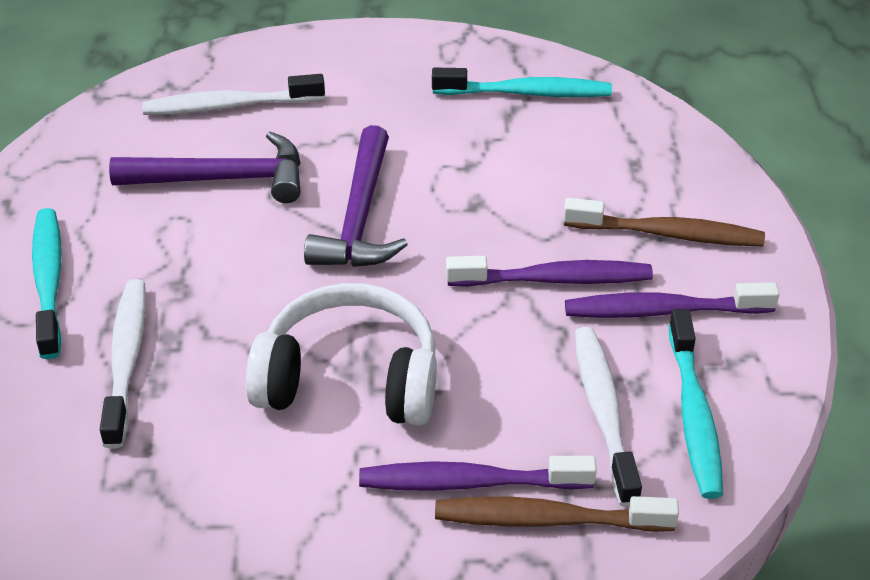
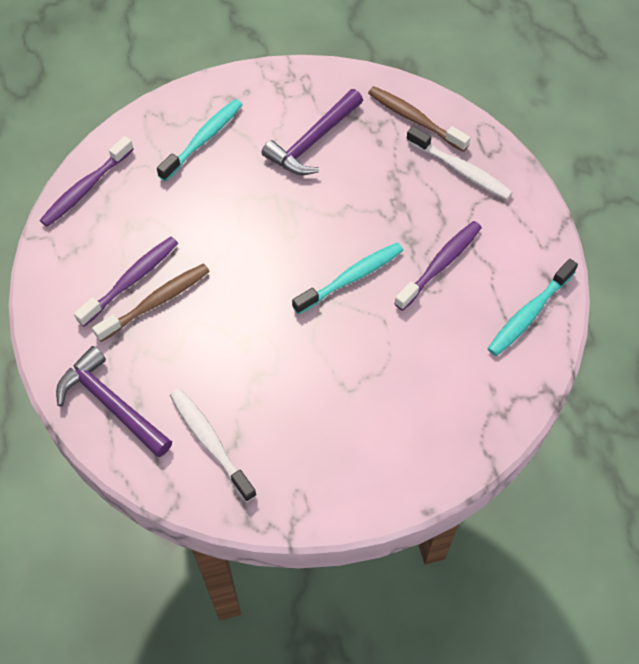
white headphones: [246,283,437,426] = 1 -> none = 0
white toothbrush: [100,279,146,449] [142,74,325,115] [574,327,642,507] = 3 -> [170,388,257,502] [406,126,513,200] = 2

